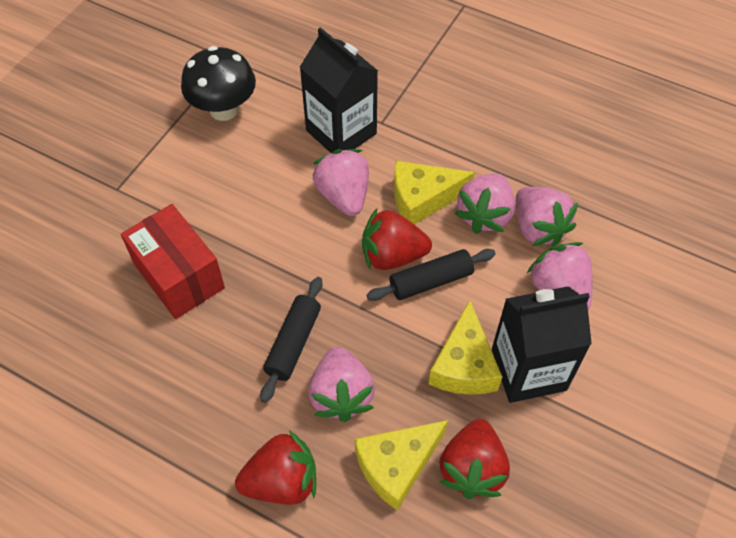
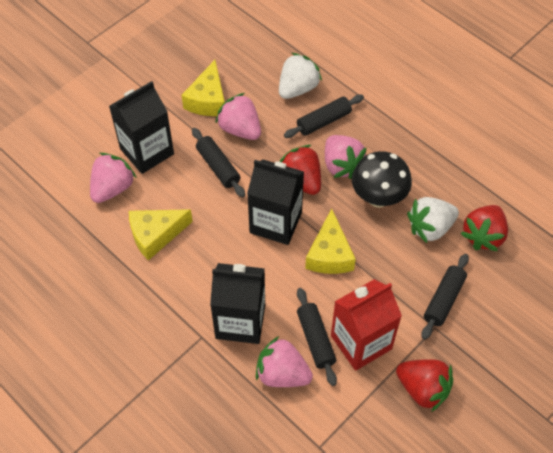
black carton: [300,27,378,153] [492,286,592,403] = 2 -> [109,81,174,174] [210,263,265,344] [247,159,304,245] = 3
black rolling pin: [260,277,322,403] [366,249,496,301] = 2 -> [192,128,245,197] [284,95,364,138] [297,288,337,386] [421,254,469,340] = 4
pink strawberry: [308,347,375,422] [312,149,369,216] [454,174,515,234] [516,187,578,247] [527,242,593,310] = 5 -> [90,153,137,203] [215,93,261,140] [256,336,313,387] [325,135,367,179] = 4
red box: [121,204,225,319] = 1 -> none = 0
red carton: none = 0 -> [331,279,402,371] = 1
white strawberry: none = 0 -> [279,53,322,99] [407,197,459,243] = 2

